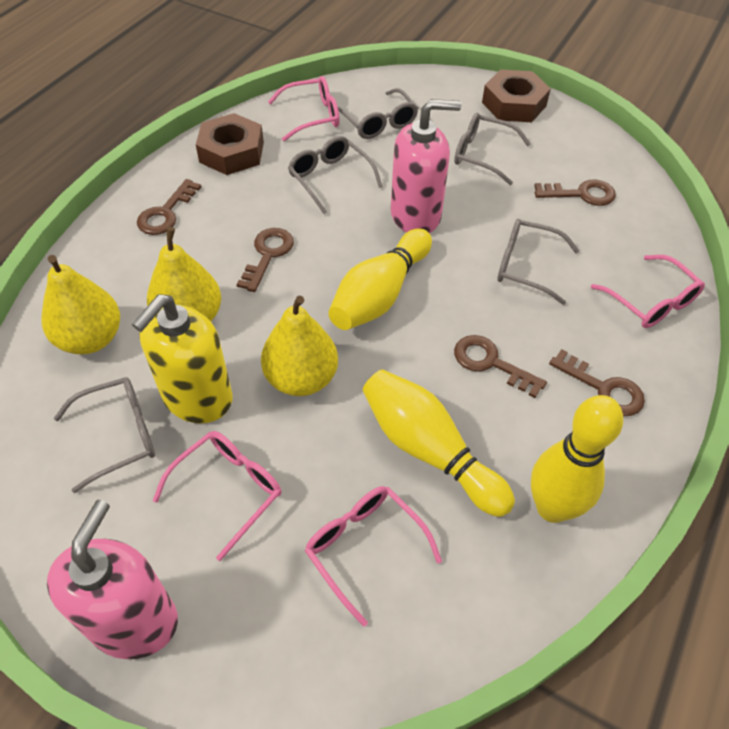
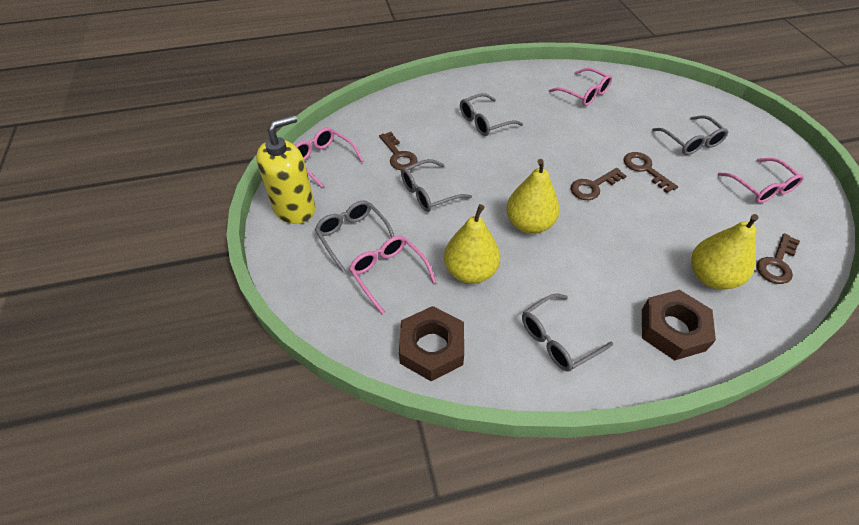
brown key: [137,179,201,235] [236,228,294,292] [454,335,547,398] [534,180,616,206] [549,349,645,416] = 5 -> [379,132,418,170] [570,168,626,200] [624,152,678,193] [757,233,800,284] = 4
pink soap dispenser: [47,500,178,659] [391,99,461,233] = 2 -> none = 0
yellow bowling pin: [328,228,432,330] [363,369,515,517] [531,395,623,523] = 3 -> none = 0

